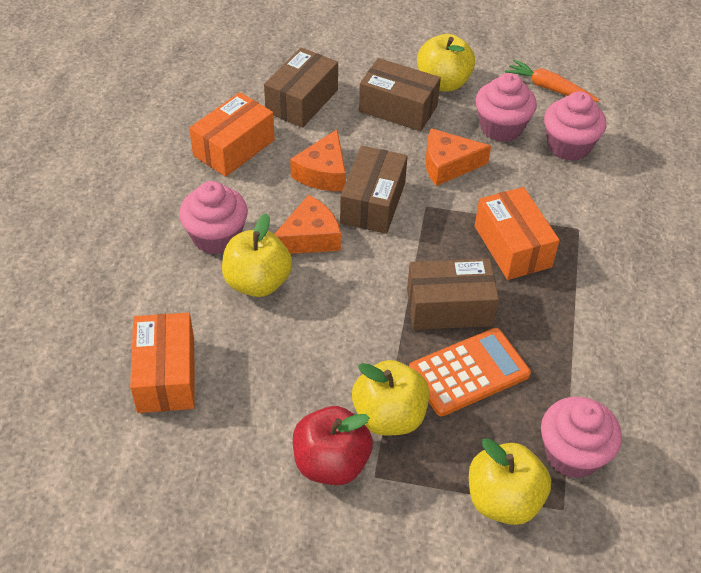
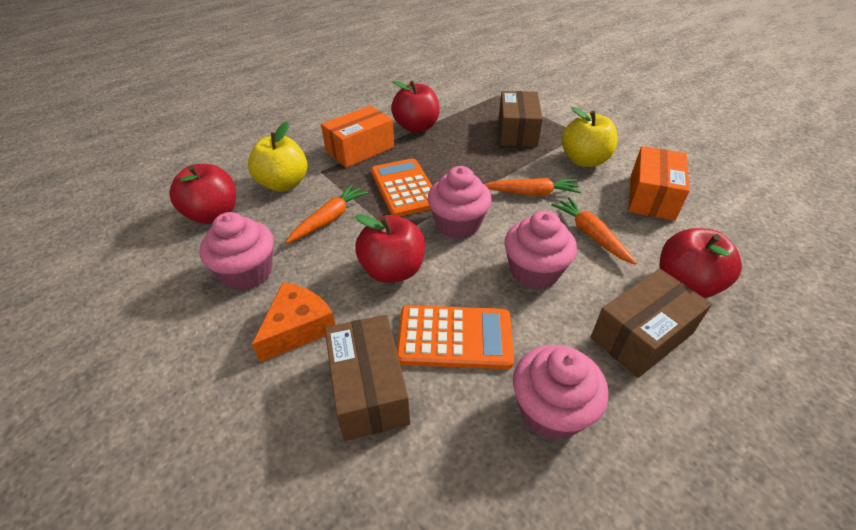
brown box: [264,47,338,128] [340,146,408,234] [359,58,441,131] [407,258,499,330] = 4 -> [325,315,410,441] [499,91,543,147] [590,269,712,378] = 3
orange box: [130,313,195,413] [189,92,275,177] [475,187,560,280] = 3 -> [321,105,394,168] [628,146,690,221] = 2
orange calculator: [409,328,531,416] = 1 -> [371,158,432,217] [397,305,514,369] = 2
orange carrot: [505,59,599,102] = 1 -> [286,184,368,243] [484,178,581,196] [551,197,637,265] = 3
orange cheese: [274,195,341,254] [290,129,346,191] [425,128,491,186] = 3 -> [252,282,335,362] = 1
red apple: [293,406,373,485] = 1 -> [169,164,236,224] [355,214,425,283] [391,81,440,133] [659,228,742,298] = 4
yellow apple: [222,213,292,297] [352,360,430,436] [417,34,475,92] [469,438,551,525] = 4 -> [248,122,307,192] [562,107,618,167] = 2

